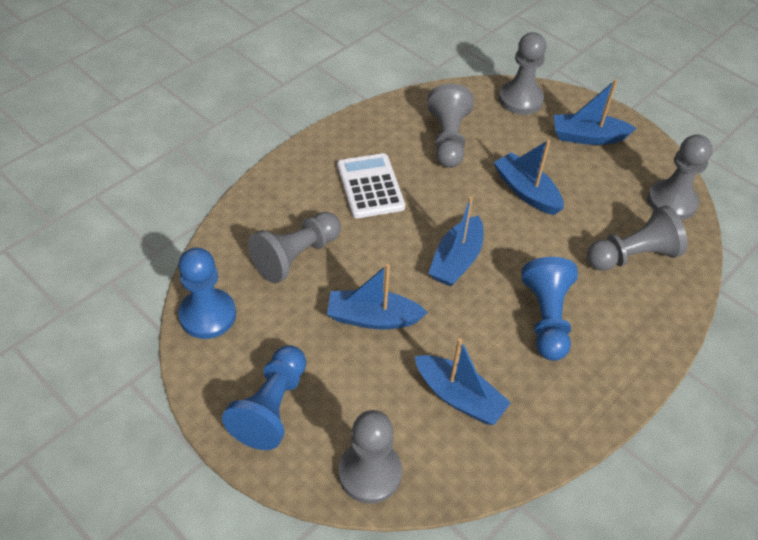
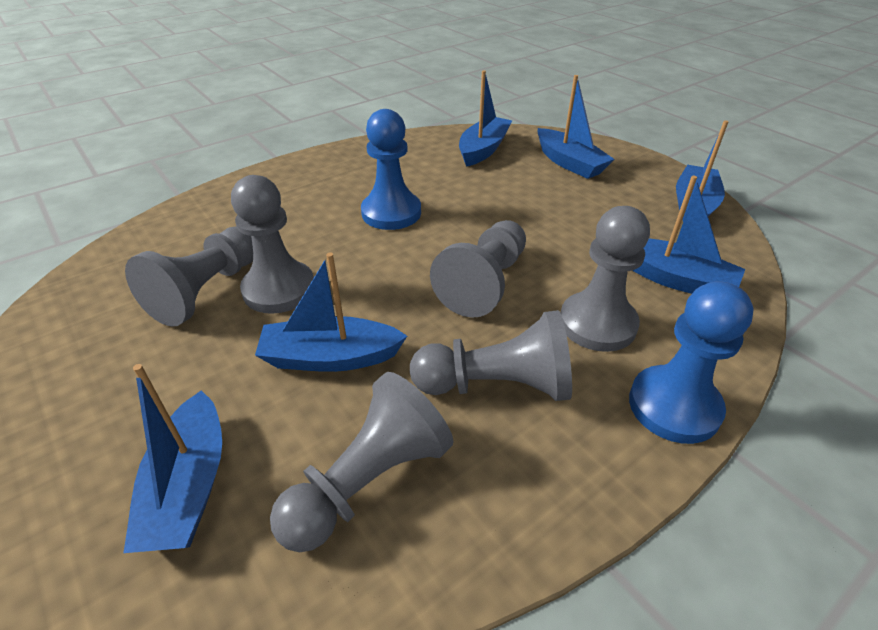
blue boat: [327,264,428,330] [415,338,511,425] [428,196,484,287] [494,139,564,215] [554,79,636,145] = 5 -> [123,364,222,553] [255,253,407,372] [459,70,512,167] [538,75,614,179] [632,175,745,294] [676,120,729,222] = 6
blue pawn: [178,248,236,339] [222,345,306,450] [521,257,578,361] = 3 -> [361,109,421,230] [629,281,754,444] = 2
white calculator: [337,153,405,218] = 1 -> none = 0

